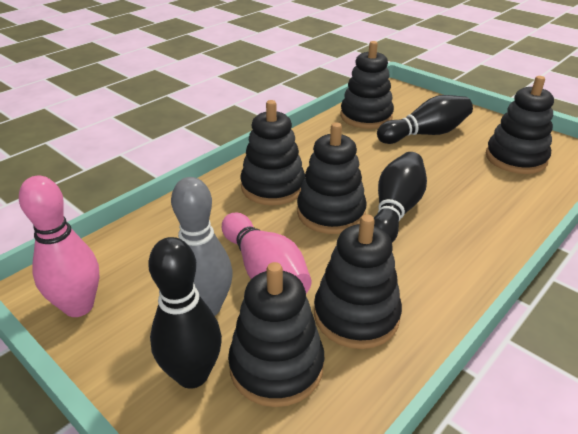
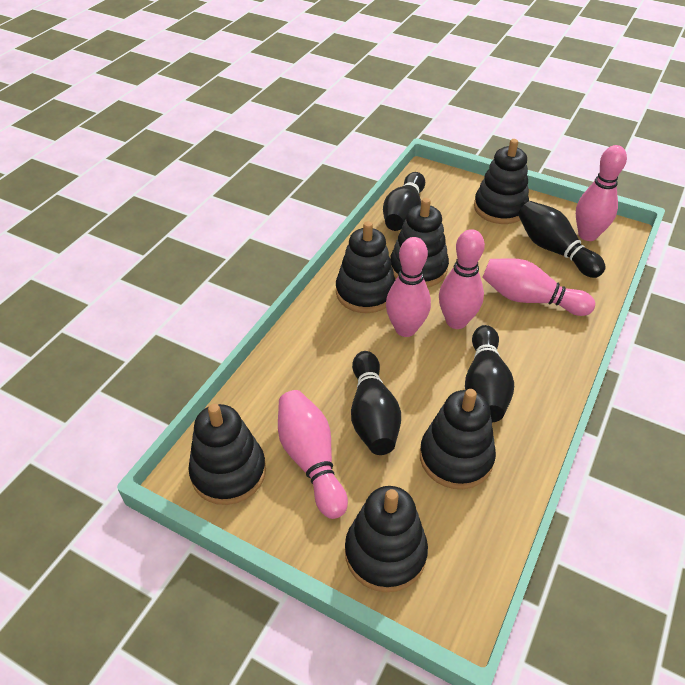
black bowling pin: [148,237,222,389] [374,152,427,243] [377,95,473,144] = 3 -> [351,351,401,455] [383,172,425,231] [465,325,514,422] [518,201,606,278] = 4
grey bowling pin: [171,177,233,316] = 1 -> none = 0
pink bowling pin: [19,176,99,317] [222,212,312,293] = 2 -> [278,390,348,519] [386,237,431,337] [439,229,485,329] [482,258,595,316] [576,145,627,241] = 5

